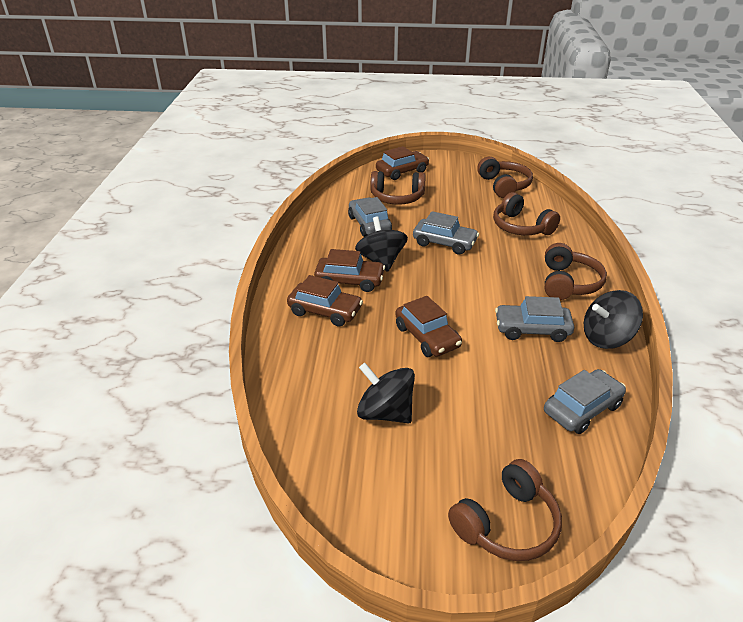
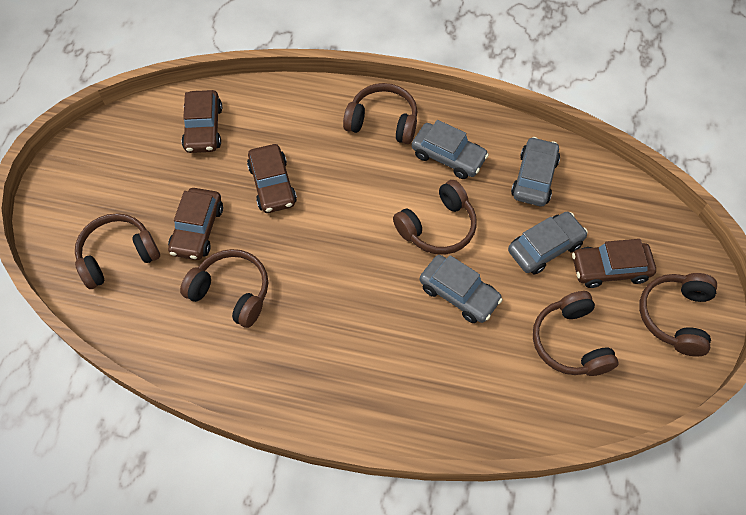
black spinning top: [355,217,408,272] [357,363,415,423] [584,290,643,349] = 3 -> none = 0
brown headphones: [371,171,425,205] [448,459,562,561] [477,157,533,198] [493,192,560,235] [545,243,607,300] = 5 -> [75,213,160,289] [180,249,268,328] [343,83,417,144] [393,180,477,255] [533,291,618,376] [639,273,717,356] = 6

